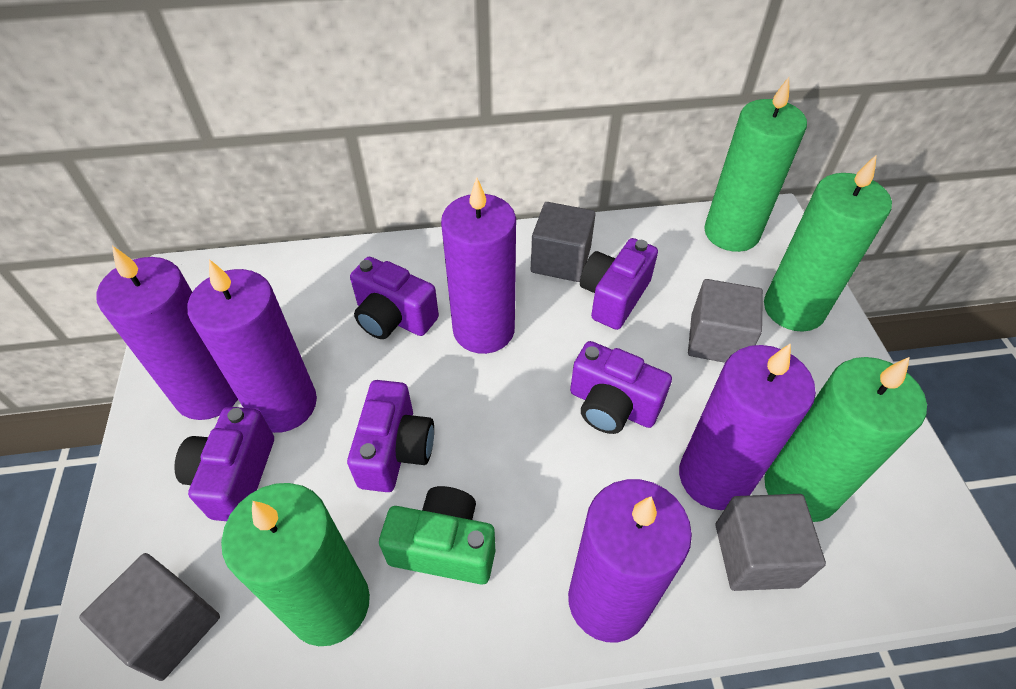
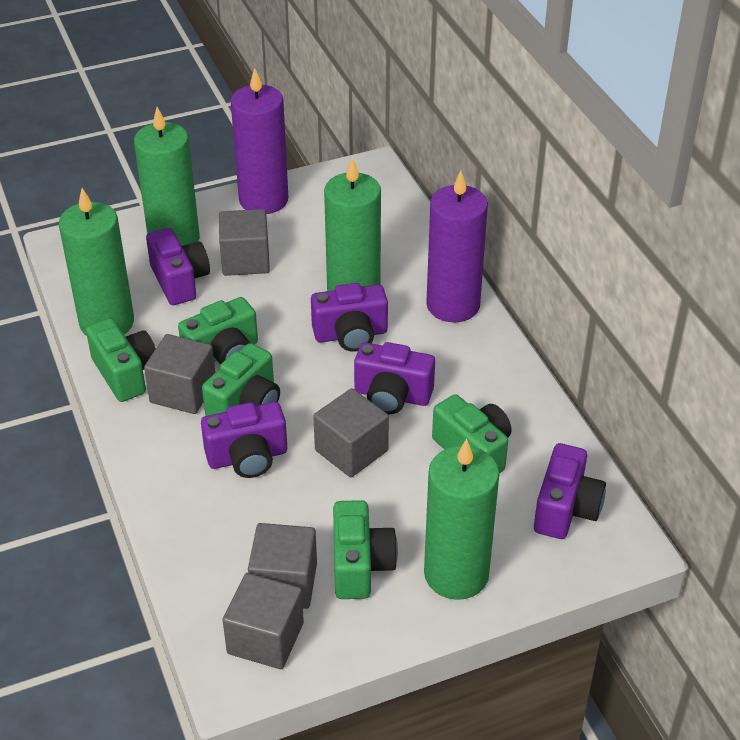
green camera: [379,486,495,585] = 1 -> [86,318,156,402] [178,297,258,365] [202,343,280,416] [333,500,398,599] [432,394,511,473] = 5
grey cube: [79,553,220,681] [531,202,596,282] [688,279,763,363] [716,494,826,591] = 4 -> [144,334,215,414] [219,209,270,276] [223,573,304,669] [248,523,317,609] [313,388,389,477] = 5
purple candle: [96,246,238,420] [187,259,317,433] [441,177,516,354] [568,479,692,642] [679,343,816,510] = 5 -> [231,68,288,214] [426,171,488,322] = 2

